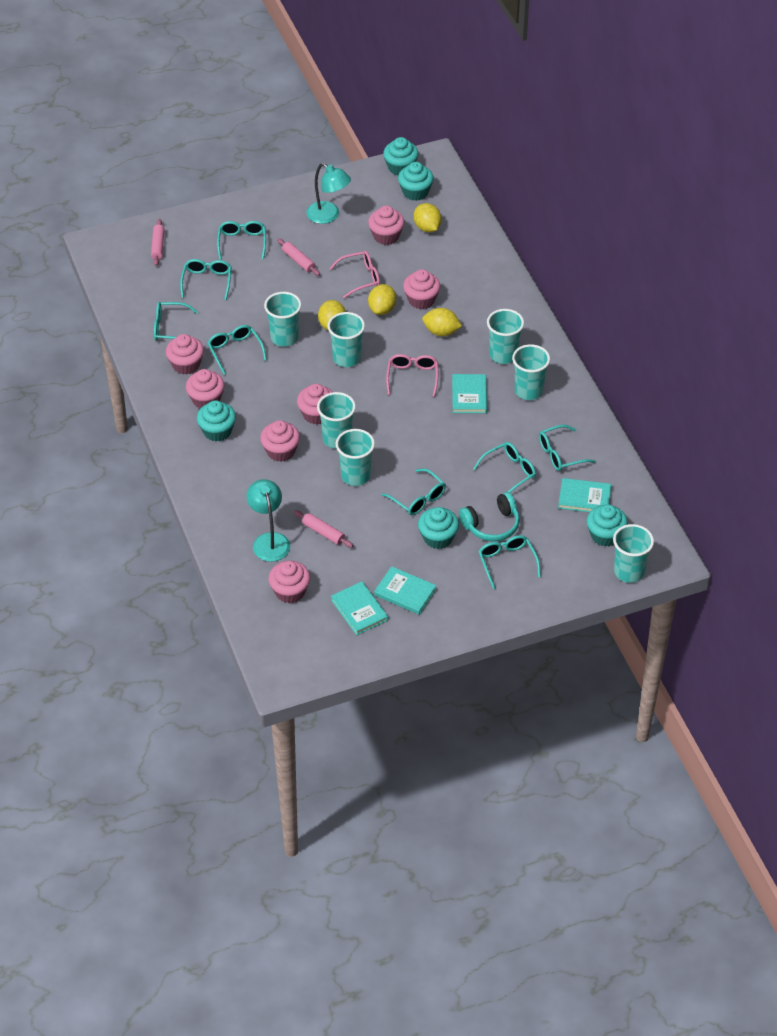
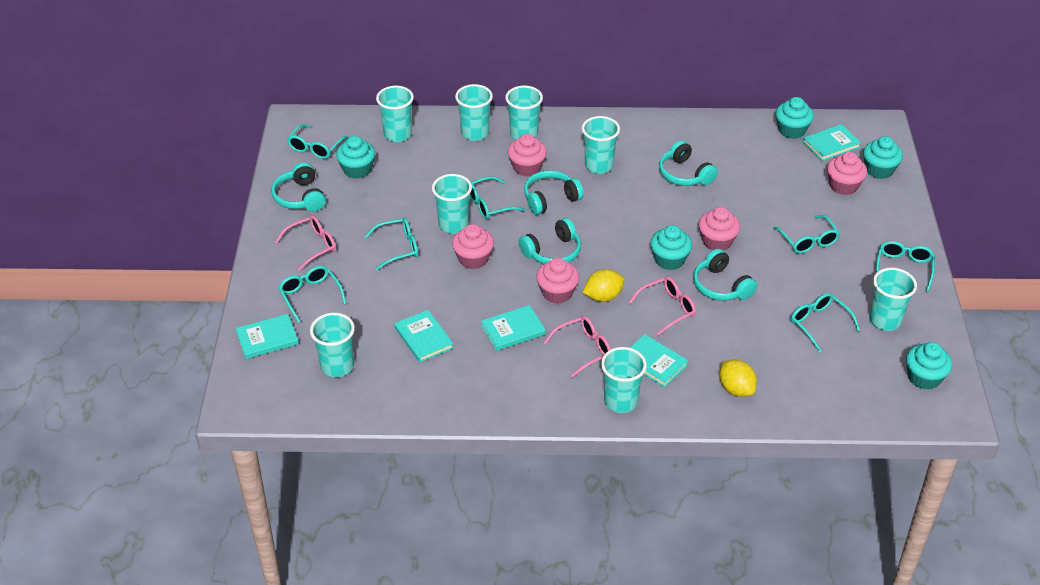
pink cupcake: [166,334,204,375] [186,369,225,409] [260,420,300,462] [269,561,310,603] [297,384,332,425] [368,206,404,245] [403,269,440,309] = 7 -> [452,224,494,269] [508,134,547,177] [536,258,579,304] [699,207,740,251] [827,152,867,195] = 5
pink glasses: [329,251,380,298] [386,354,438,397] = 2 -> [276,216,336,271] [544,316,611,378] [629,277,696,336] = 3
pink rolling pin: [151,219,165,266] [277,238,320,276] [294,510,354,548] = 3 -> none = 0
turquoise book: [331,581,388,635] [374,566,437,615] [452,374,487,413] [558,478,612,512] = 4 -> [236,314,299,359] [394,310,453,363] [481,305,546,351] [630,334,688,387] [803,124,861,161] = 5
turquoise cup: [264,292,301,347] [317,392,356,449] [328,312,365,367] [335,429,375,486] [487,309,524,364] [512,344,550,400] [613,524,654,583] = 7 -> [310,313,355,377] [376,86,414,142] [432,174,472,234] [455,84,493,141] [505,86,543,140] [582,116,620,174] [601,347,647,413] [869,268,917,331] = 8
turquoise glasses: [154,302,198,341] [180,259,231,300] [208,325,267,375] [217,221,266,260] [382,468,446,515] [473,442,536,492] [478,535,541,590] [539,425,596,471] = 8 -> [278,266,346,323] [287,124,349,159] [365,218,418,270] [470,176,525,219] [773,215,840,254] [791,293,860,353] [876,241,935,292] = 7
turquoise headphones: [459,492,520,541] = 1 -> [271,162,326,212] [519,218,581,264] [524,170,584,215] [659,140,718,186] [693,249,757,301] = 5
turquoise lamp: [246,479,290,562] [306,163,351,224] = 2 -> none = 0
yellow lemon: [318,300,346,331] [368,284,396,315] [414,203,442,232] [422,308,462,336] = 4 -> [583,269,625,302] [719,360,757,397] = 2

